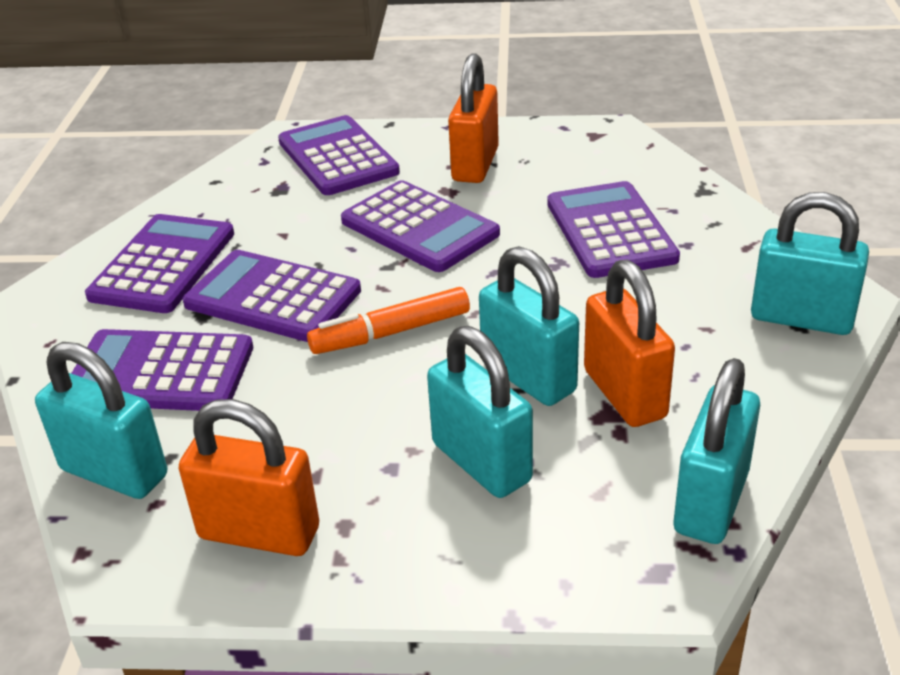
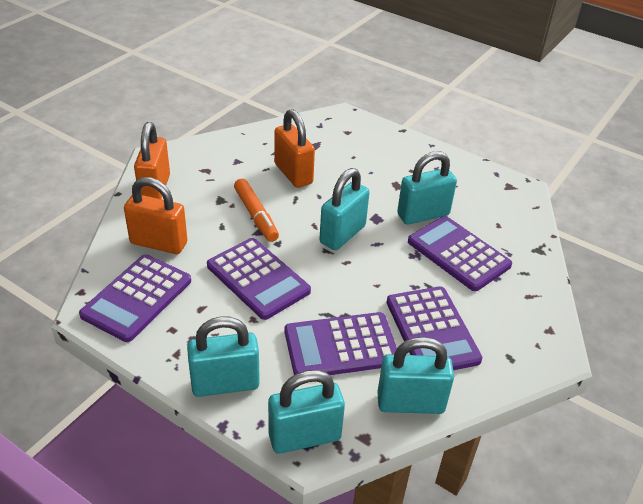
purple calculator: [71,329,253,411] [85,214,234,313] [183,250,361,342] [278,115,400,195] [341,180,500,272] [547,181,680,278] = 6 -> [79,255,191,342] [207,238,311,320] [285,312,397,375] [387,286,483,370] [408,216,512,291] = 5

